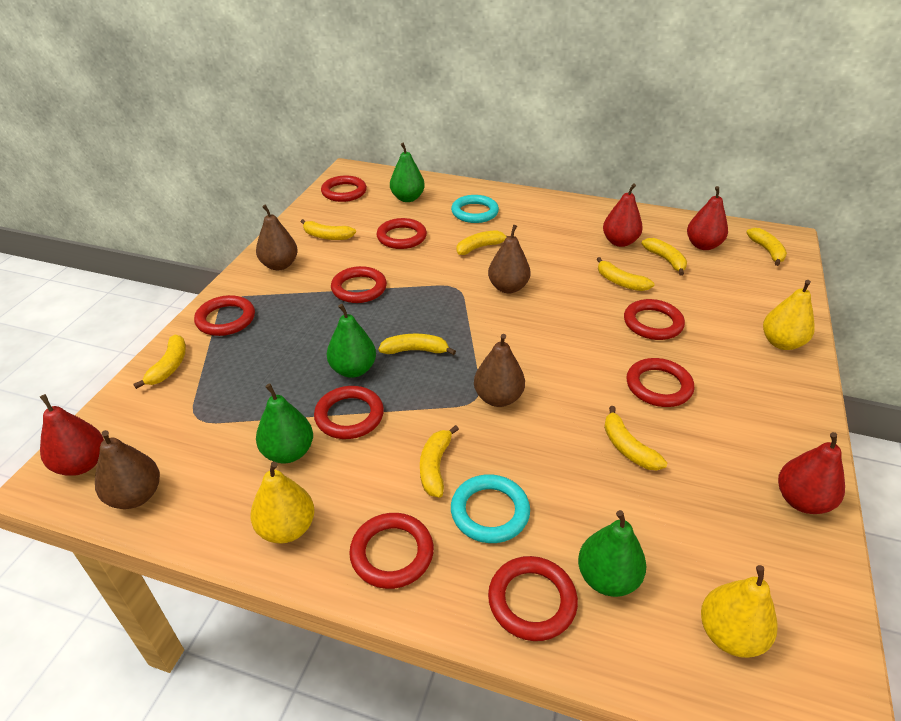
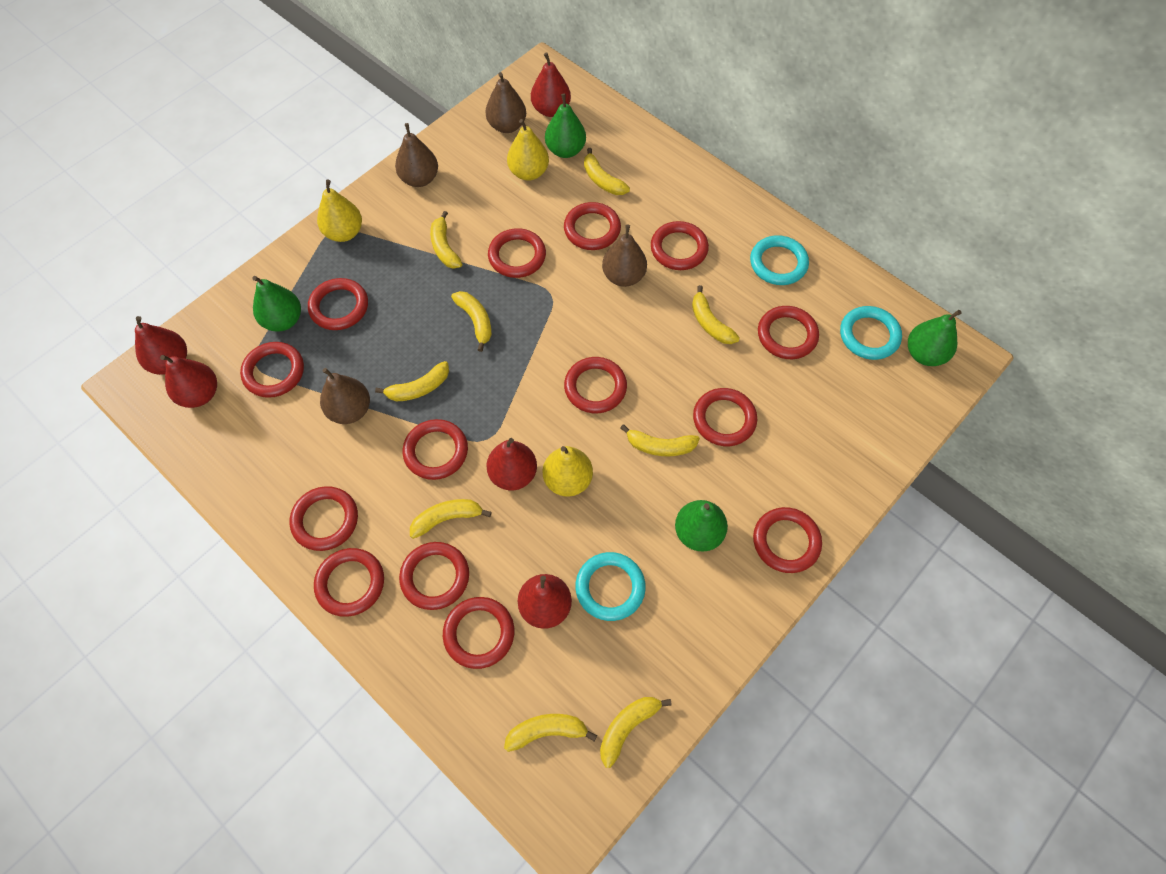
red pear: [40,394,104,476] [603,184,643,247] [687,186,728,250] [778,432,845,514] = 4 -> [135,316,187,375] [160,355,217,408] [486,438,537,490] [518,574,572,629] [531,53,571,117] = 5
red ring: [194,295,255,336] [314,386,384,439] [321,175,367,202] [331,266,387,303] [349,513,434,589] [377,218,427,249] [488,556,578,641] [624,299,685,340] [627,358,694,407] = 9 -> [240,342,304,398] [290,486,358,551] [308,278,368,330] [314,548,384,617] [399,542,469,610] [403,419,468,480] [443,597,514,669] [488,228,546,278] [564,202,621,250] [564,357,627,413] [651,221,709,270] [693,388,757,446] [753,507,822,573] [758,306,819,359] = 14
turquoise ring: [451,195,499,223] [451,474,530,543] = 2 -> [575,552,646,621] [750,235,809,285] [840,306,902,360] = 3

